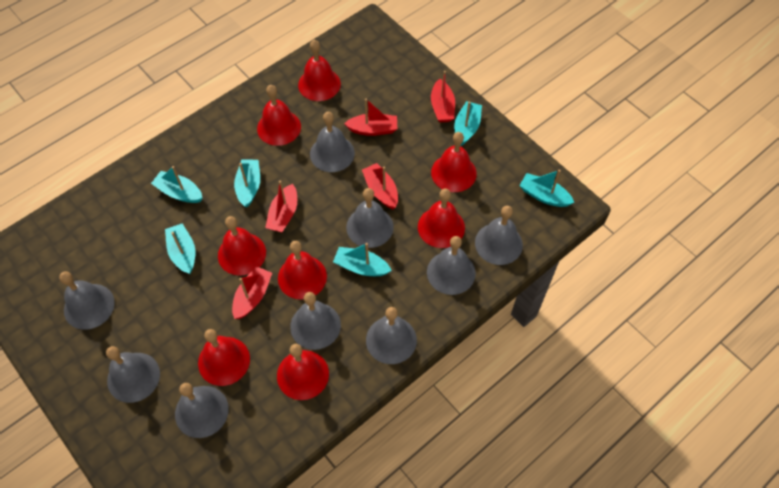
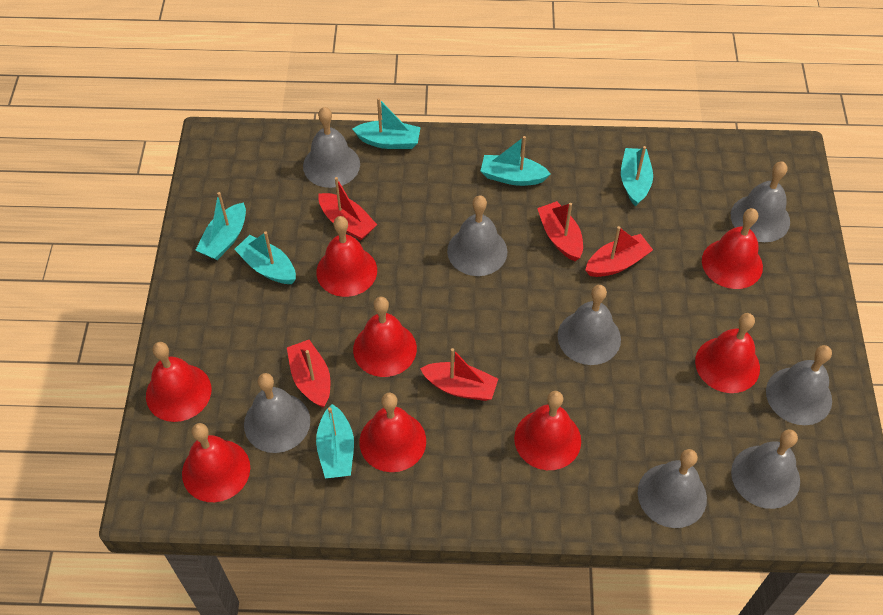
grey bell: [59,271,115,330] [106,346,160,403] [175,383,229,438] [290,292,341,350] [310,112,355,172] [346,188,394,248] [366,307,417,364] [427,236,476,295] [475,206,523,265] = 9 -> [244,373,310,453] [303,107,360,188] [447,195,507,276] [558,285,621,365] [638,449,707,528] [731,162,790,242] [731,429,800,509] [766,345,832,425] = 8

